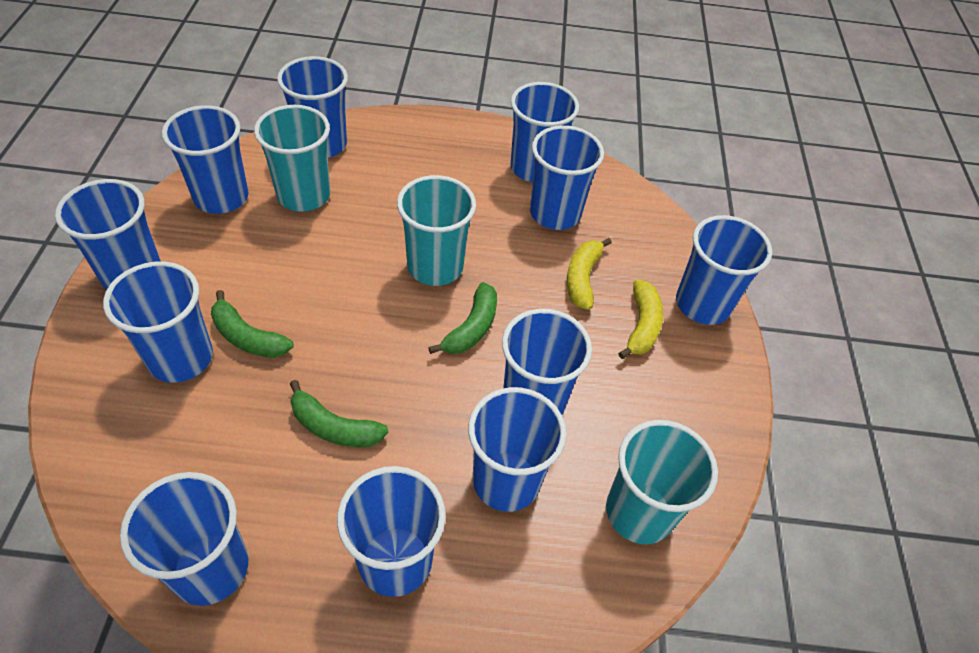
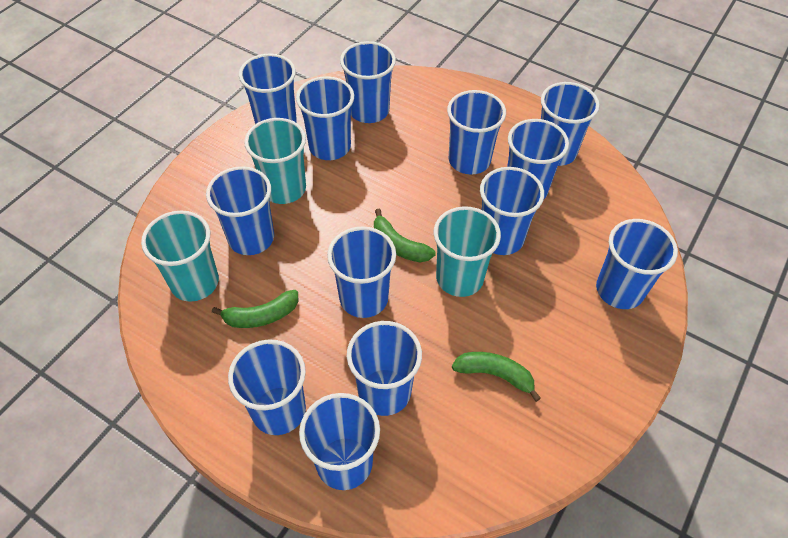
blue cup: [55,179,161,290] [103,261,213,383] [120,472,248,606] [162,105,249,214] [277,56,348,158] [337,466,446,597] [468,387,566,512] [502,309,592,414] [511,82,579,182] [530,125,604,230] [676,215,772,325] = 11 -> [206,166,274,255] [228,339,306,435] [239,54,297,124] [296,76,354,160] [299,393,380,490] [327,226,396,318] [340,41,396,123] [347,321,422,416] [447,90,506,175] [480,167,544,255] [507,119,569,199] [541,82,600,166] [596,219,678,309] = 13
yellow banana: [567,238,612,310] [618,280,663,359] = 2 -> none = 0

